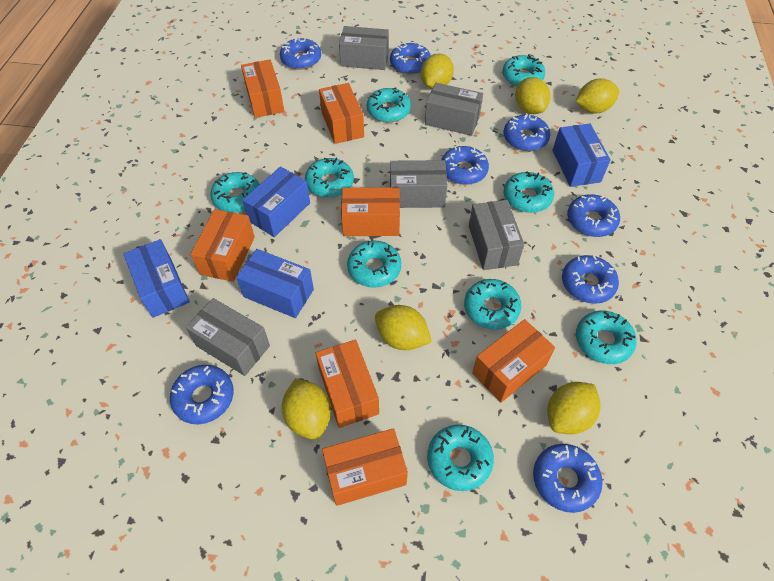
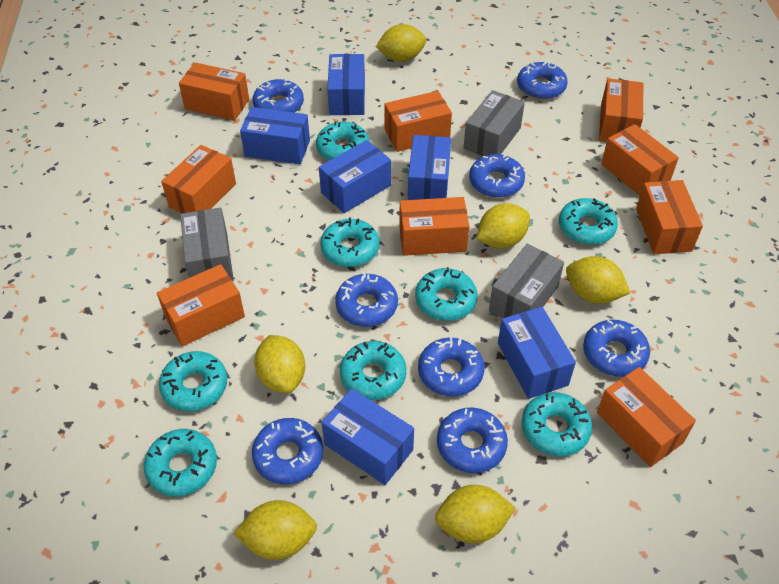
blue box: [124,239,190,318] [236,249,314,318] [242,166,310,237] [552,124,611,187] = 4 -> [240,107,310,164] [319,140,391,213] [322,388,414,485] [327,54,365,115] [408,135,451,200] [498,307,576,399] = 6
grey box: [186,298,270,376] [339,26,389,70] [390,160,448,208] [425,83,483,136] [469,200,524,270] = 5 -> [180,208,234,281] [464,90,525,156] [489,244,564,318] = 3
orange box: [190,209,255,282] [241,59,284,118] [316,340,379,428] [319,83,364,144] [322,428,408,506] [341,187,400,236] [472,319,555,403] = 7 -> [157,264,245,346] [161,145,236,214] [179,63,249,121] [384,91,452,152] [399,197,469,256] [597,367,696,467] [599,78,643,142] [601,124,679,196] [636,180,703,254] = 9
turquoise donut: [210,172,260,213] [305,158,354,198] [347,241,401,288] [367,87,411,122] [427,425,494,491] [464,279,521,330] [502,55,545,86] [504,171,554,213] [576,311,637,364] = 9 -> [144,429,217,496] [159,351,227,412] [316,121,369,160] [320,217,380,267] [340,341,406,400] [415,267,478,321] [522,392,592,456] [559,198,618,245] = 8

